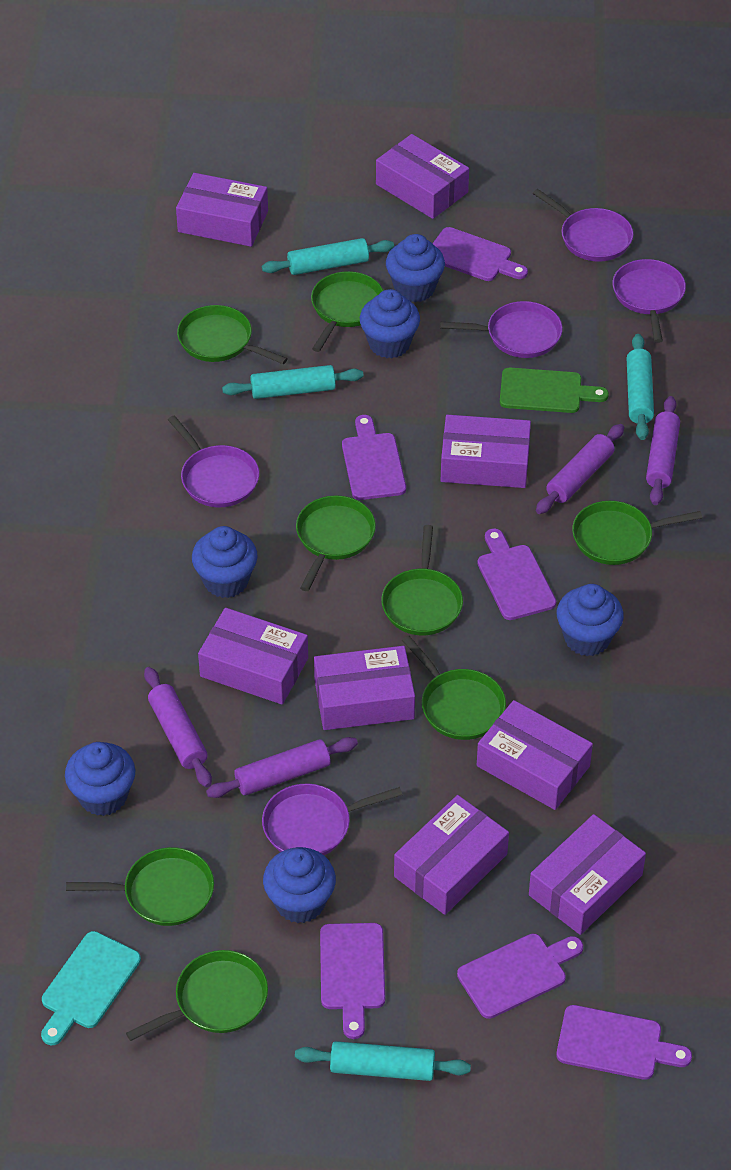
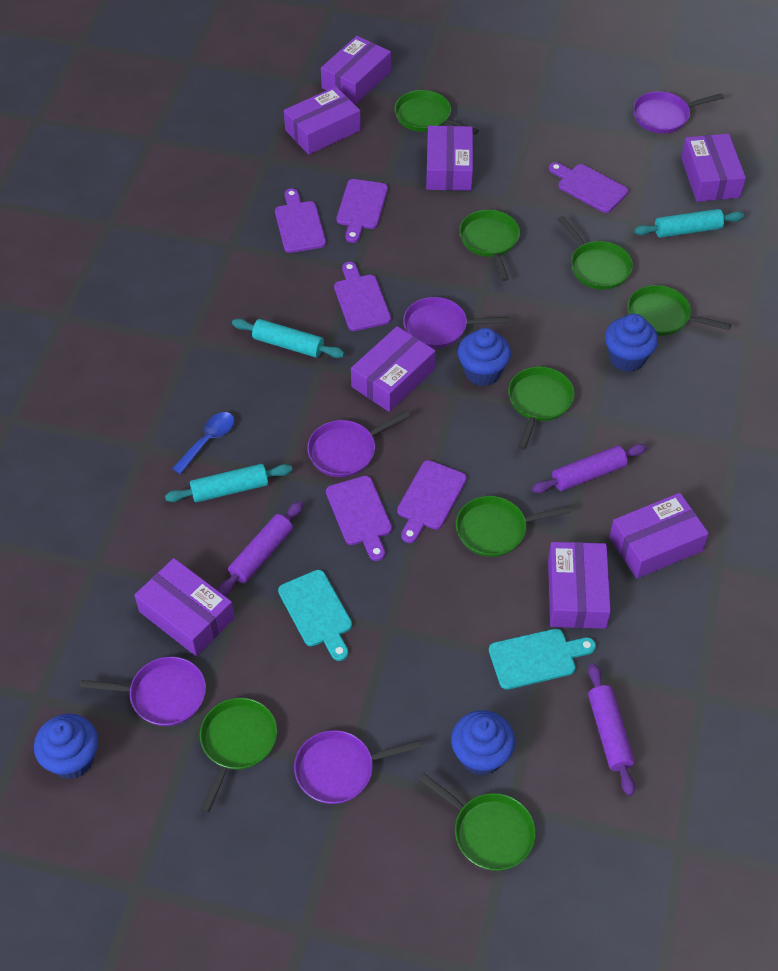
blue cupcake: [65,742,136,816] [192,526,258,598] [263,847,336,923] [360,289,420,358] [386,234,445,302] [557,584,624,656] = 6 -> [34,714,98,779] [451,710,515,776] [458,328,511,386] [605,314,658,372] = 4
blue spoon: none = 0 -> [172,412,234,474] = 1
green cutting board: [500,368,609,413] = 1 -> none = 0
purple rolling pin: [144,667,212,788] [206,737,358,798] [536,424,624,514] [646,396,680,505] = 4 -> [217,501,303,596] [532,444,647,493] [588,663,635,796] = 3
turquoise cutting board: [41,931,141,1045] = 1 -> [278,570,352,661] [489,629,596,690] = 2
turquoise rolling pin: [222,365,364,399] [262,238,394,275] [295,1041,471,1081] [627,334,654,440] = 4 -> [165,464,292,502] [232,318,345,358] [634,209,744,238] = 3

